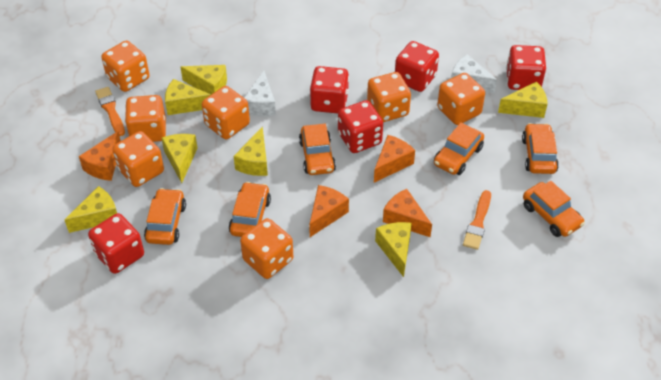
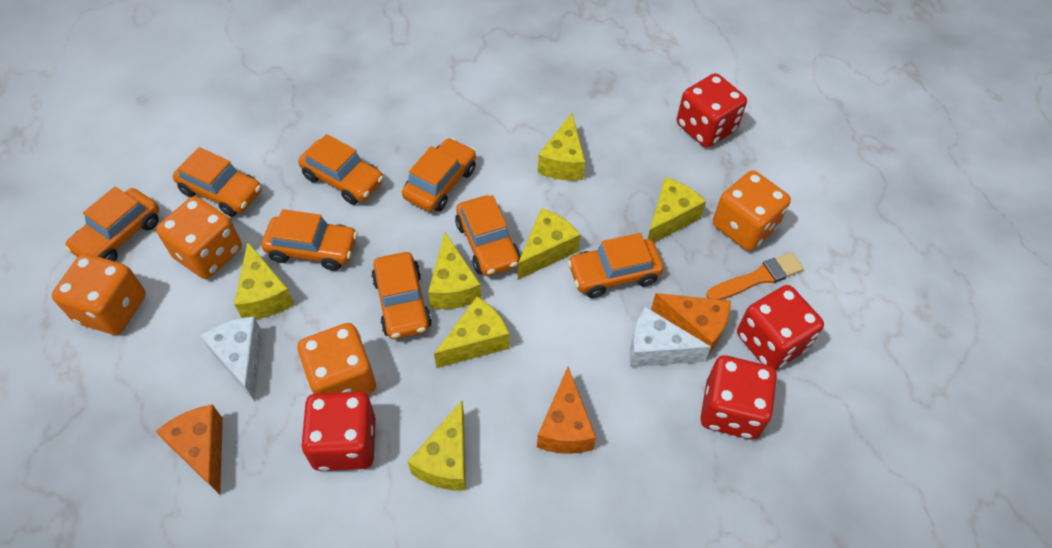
orange brush: [95,87,125,136] [463,190,491,250] = 2 -> [706,252,804,300] = 1
orange car: [144,188,186,245] [229,182,271,237] [299,124,336,175] [434,122,484,175] [522,123,559,174] [523,181,585,237] = 6 -> [65,187,159,262] [173,147,262,217] [261,209,358,271] [298,134,384,205] [371,252,432,339] [402,138,476,212] [455,195,520,276] [568,233,664,298] = 8
orange cheese: [79,131,121,181] [309,185,349,237] [374,135,415,183] [383,189,432,237] = 4 -> [155,405,223,495] [537,367,596,454] [651,293,731,355] = 3
orange dice: [101,41,150,92] [112,131,164,187] [125,95,166,142] [202,86,250,139] [240,218,293,279] [367,72,411,122] [437,73,485,125] = 7 -> [52,254,146,335] [156,196,242,279] [297,323,376,395] [713,170,791,251] = 4
red dice: [88,213,144,274] [310,66,349,114] [338,100,383,153] [395,41,439,92] [506,45,546,90] = 5 -> [301,392,376,471] [677,73,747,148] [700,355,777,439] [737,285,824,370] = 4

